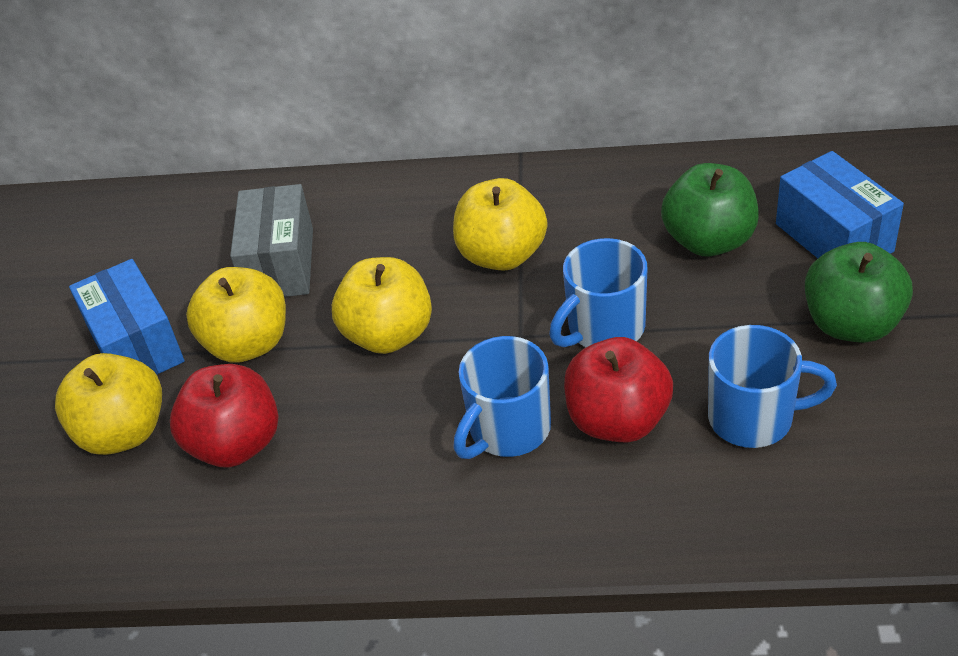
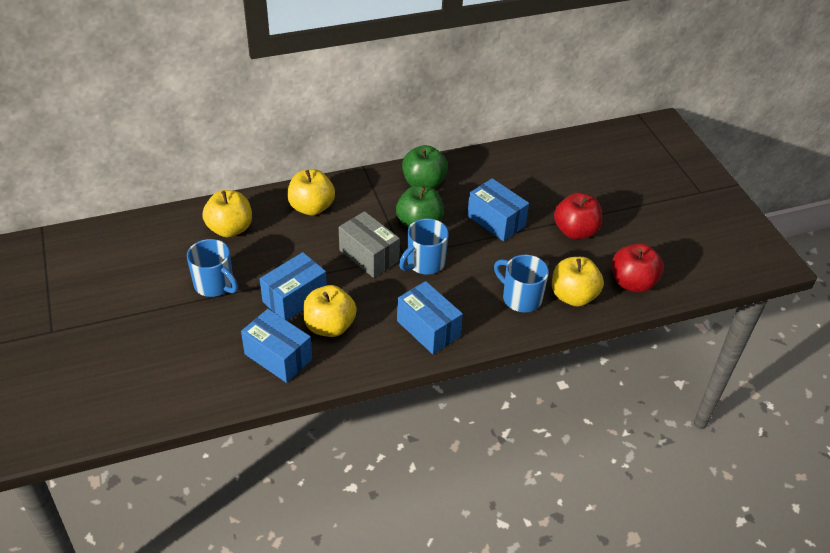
blue box: [69,259,184,375] [776,151,904,258] = 2 -> [241,309,312,383] [260,252,327,321] [397,281,463,354] [467,178,529,241] = 4

